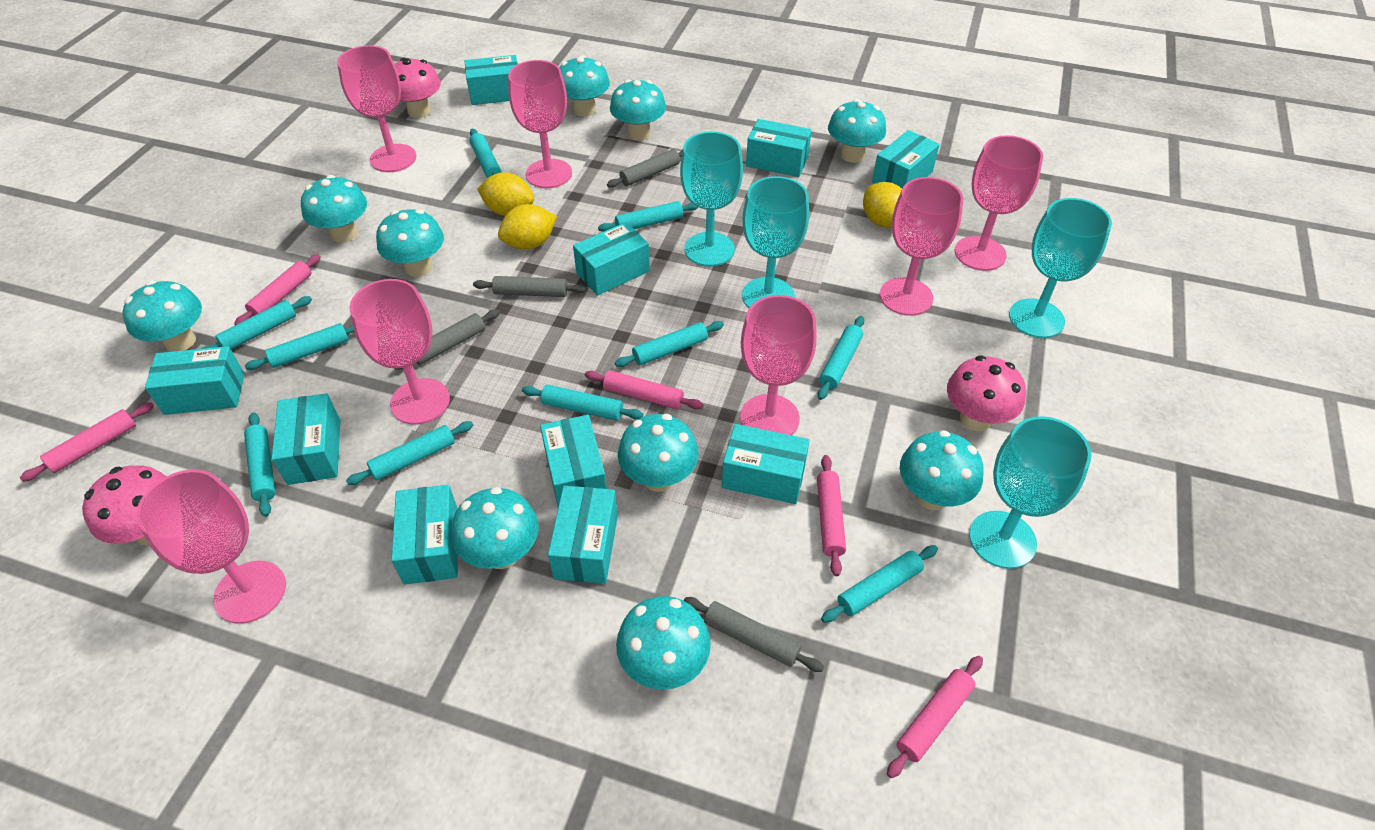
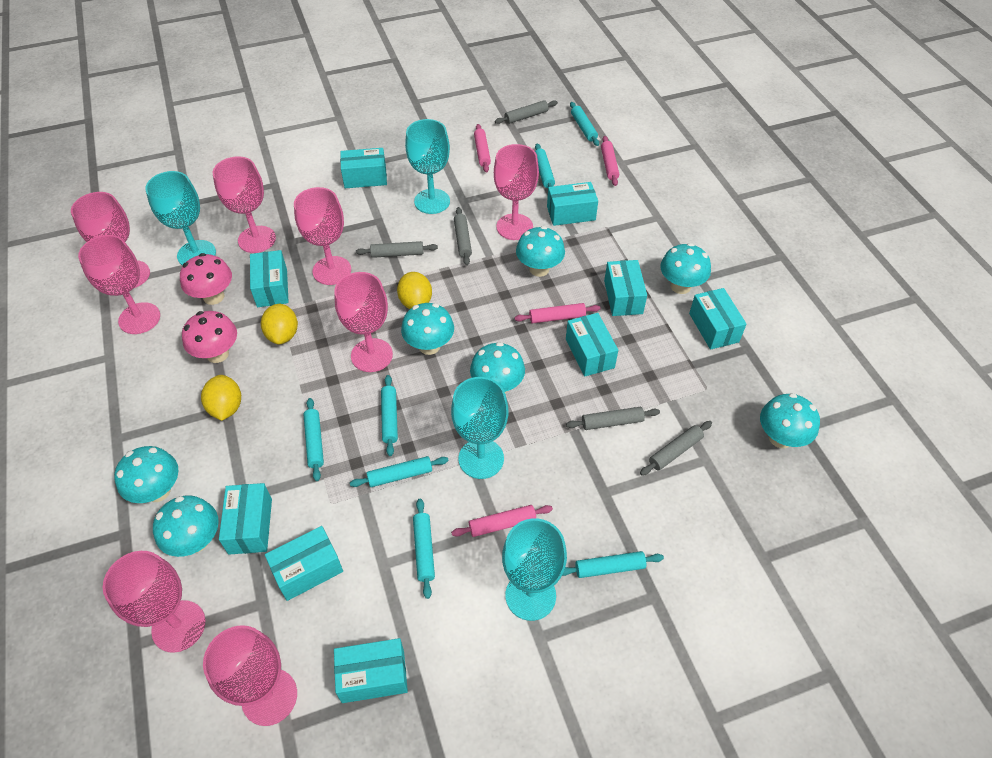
grey rolling pin: [394,309,500,370] [473,276,587,297] [607,149,683,188] [684,597,824,672] = 4 -> [356,241,438,258] [454,207,472,266] [495,100,558,124] [566,407,660,430] [640,421,712,476] = 5
pink goblet: [136,469,286,624] [337,45,416,172] [349,279,450,425] [508,60,572,188] [740,295,817,435] [880,177,963,316] [955,135,1043,271] = 7 -> [71,192,150,288] [78,235,160,334] [103,551,205,653] [203,625,297,726] [213,156,276,253] [294,187,351,285] [334,272,393,372] [494,144,539,240] = 8
pink mushroom: [82,465,166,546] [395,58,441,118] [947,355,1026,431] = 3 -> [180,253,232,305] [182,311,237,363] = 2
pink rolling pin: [20,402,154,482] [234,254,321,325] [585,370,703,410] [817,455,846,576] [887,656,983,778] = 5 -> [451,505,553,537] [474,124,491,173] [515,303,600,324] [601,136,619,186] = 4
turquoise box: [145,346,245,415] [271,393,340,485] [391,485,458,585] [465,55,518,105] [540,415,607,507] [548,486,618,584] [573,222,650,296] [722,424,810,504] [746,119,812,177] [872,130,940,188] = 10 -> [219,483,272,555] [250,250,289,307] [265,526,343,601] [334,638,408,703] [340,148,387,188] [547,182,598,226] [566,313,618,376] [604,260,647,316] [689,288,747,350] = 9
turquoise mushroom: [122,281,202,352] [301,175,367,243] [376,209,444,277] [451,487,539,569] [559,55,610,116] [610,79,666,140] [616,596,711,690] [618,414,699,492] [828,99,886,163] [900,430,983,510] = 10 -> [114,446,178,503] [153,495,219,557] [401,303,454,355] [470,342,525,393] [516,226,565,277] [660,243,711,294] [760,393,820,448] = 7
turquoise rolling pin: [201,296,312,350] [244,412,275,517] [245,323,354,370] [346,421,473,485] [470,129,501,178] [522,385,643,421] [598,201,698,232] [615,321,724,367] [818,316,864,400] [821,545,938,623] = 10 -> [303,398,324,481] [350,456,449,487] [381,375,398,456] [413,498,435,599] [535,144,555,188] [562,551,664,578] [570,102,599,146] = 7

